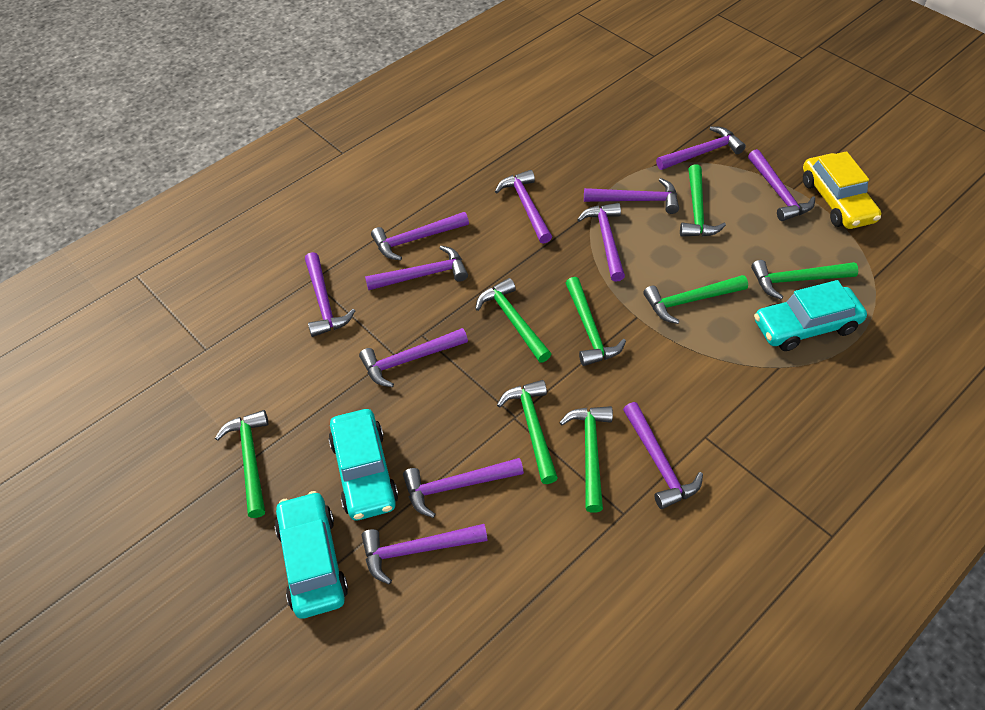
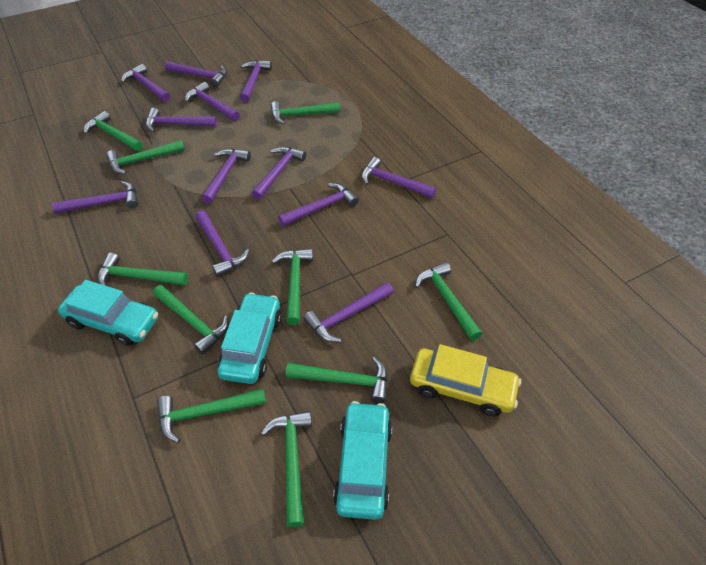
green hammer: [215,410,268,518] [476,278,551,363] [497,380,558,484] [559,406,613,513] [566,277,626,366] [643,275,748,324] [680,164,726,237] [751,260,858,300] = 8 -> [84,111,143,151] [97,253,188,286] [106,140,185,174] [153,285,229,355] [157,389,266,443] [261,411,312,527] [271,101,340,125] [272,249,313,325] [286,357,388,403] [415,262,482,341] = 10

